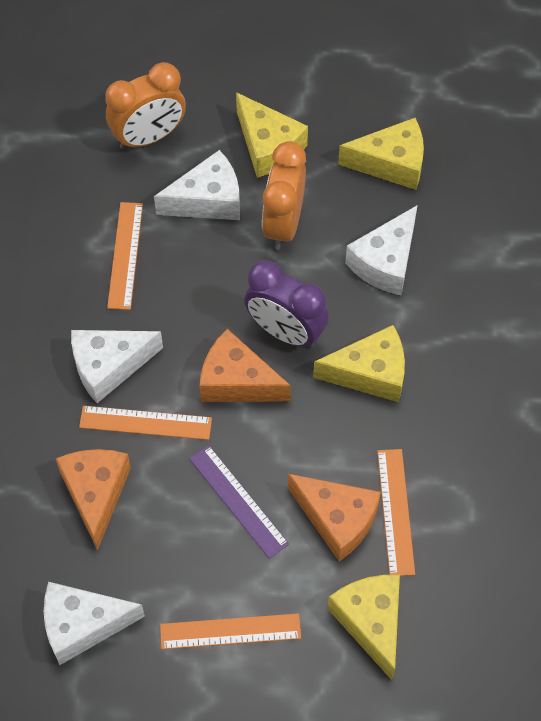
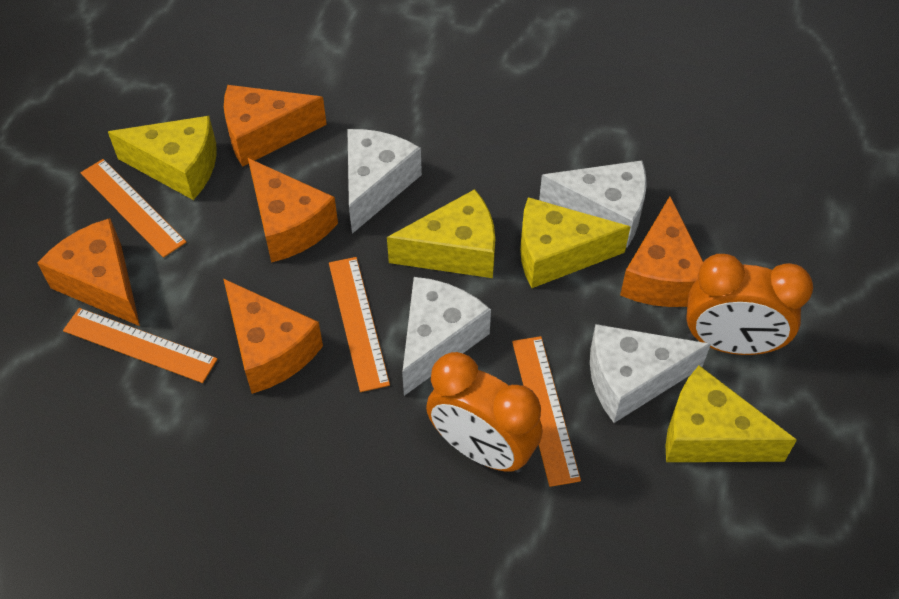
orange cheese: [56,449,131,551] [200,329,291,402] [288,474,381,561] = 3 -> [37,218,140,326] [224,85,327,167] [224,279,323,394] [248,158,338,263] [620,196,703,307] = 5
purple clock: [244,260,329,348] = 1 -> none = 0
purple ruler: [189,445,289,559] = 1 -> none = 0

